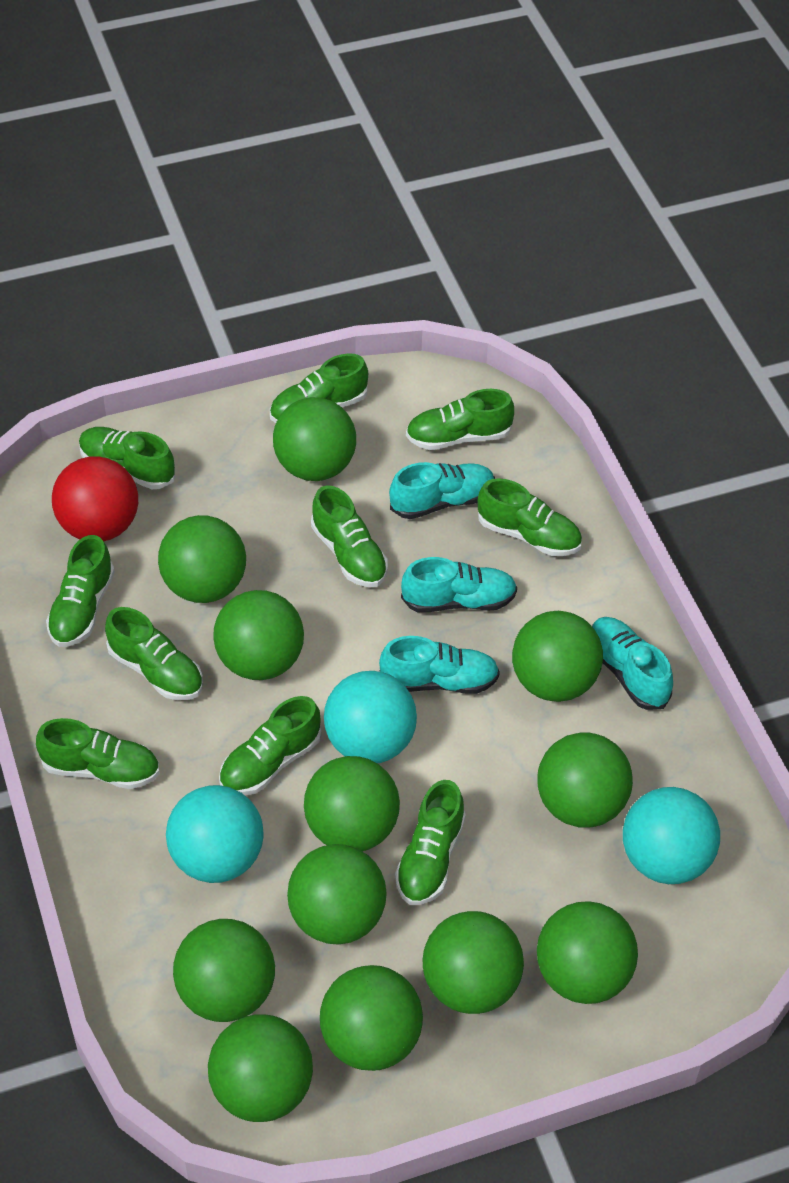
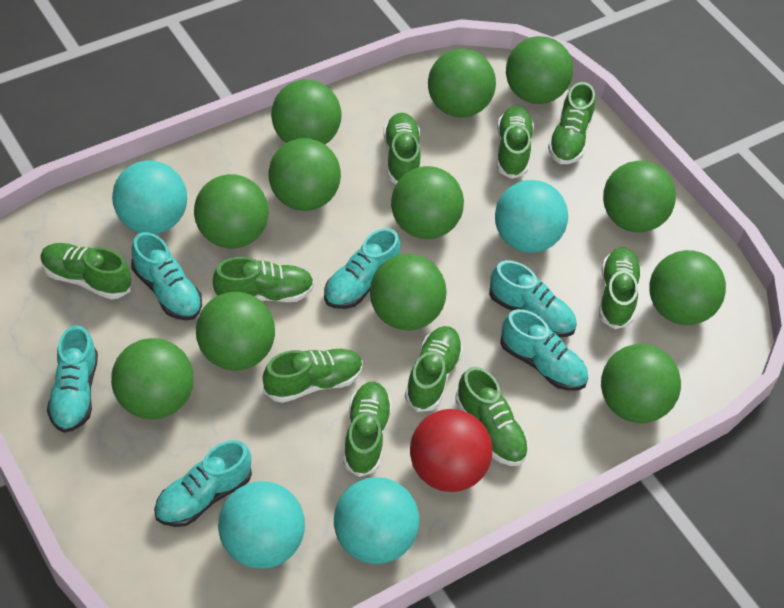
turquoise ball: [166,785,264,883] [324,671,417,763] [623,787,720,884] = 3 -> [112,160,187,234] [218,481,305,569] [334,477,419,564] [495,180,568,253] = 4
turquoise shoe: [379,636,500,694] [389,462,495,519] [401,557,517,612] [592,617,673,710] = 4 -> [47,325,98,433] [131,232,202,320] [154,440,252,527] [324,228,401,309] [489,260,577,337] [500,309,588,391] = 6

